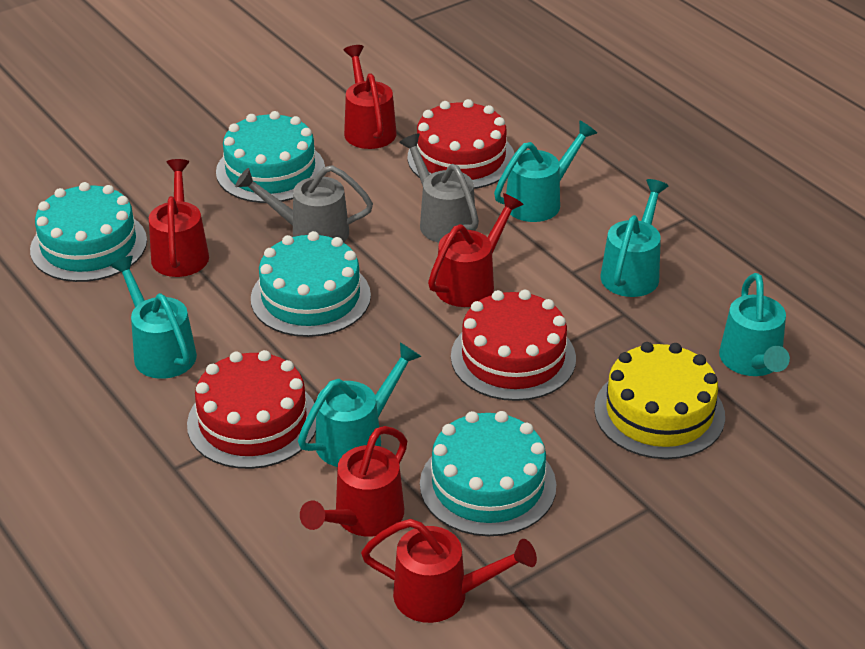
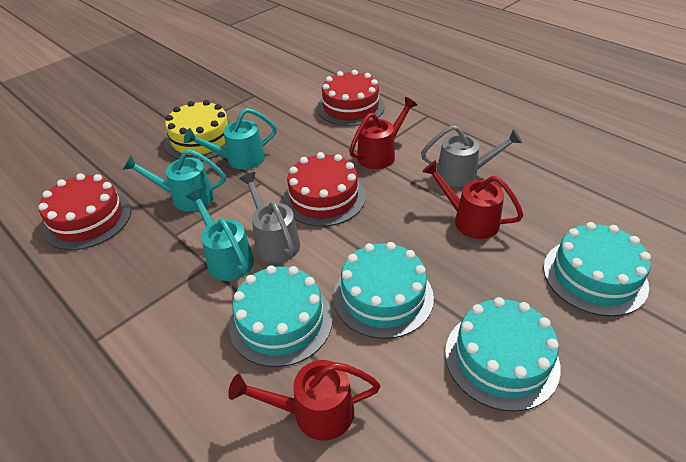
red watering can: [149,159,209,277] [300,426,407,537] [344,45,397,149] [361,519,537,623] [428,193,524,307] = 5 -> [228,360,380,440] [349,97,417,169] [422,160,524,239] = 3
turquoise watering can: [110,256,197,379] [298,342,422,467] [494,120,597,222] [600,179,668,297] [719,273,790,376] = 5 -> [123,149,226,211] [184,108,277,170] [186,189,254,281] = 3

